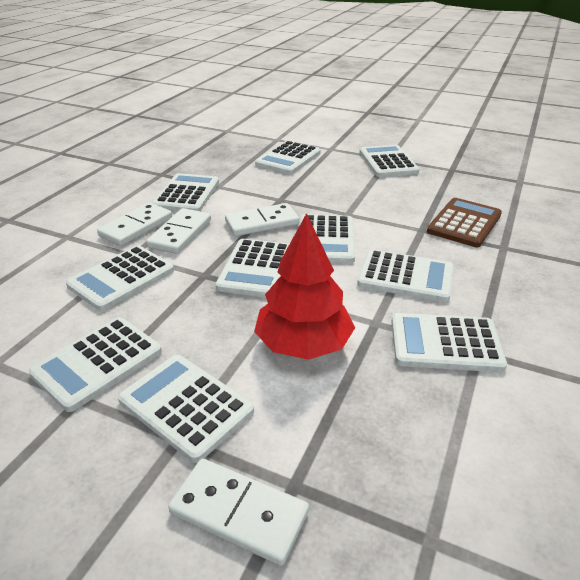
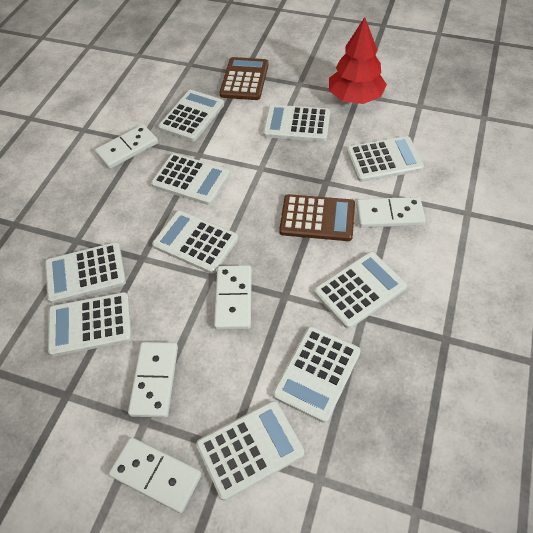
brown calculator: [427,198,502,247] = 1 -> [219,57,269,100] [279,194,355,241] = 2
white domino: [97,203,172,246] [146,208,211,254] [168,459,309,566] [225,203,299,236] = 4 -> [95,124,158,169] [109,437,202,513] [128,342,178,418] [214,265,252,330] [356,197,426,228] = 5

